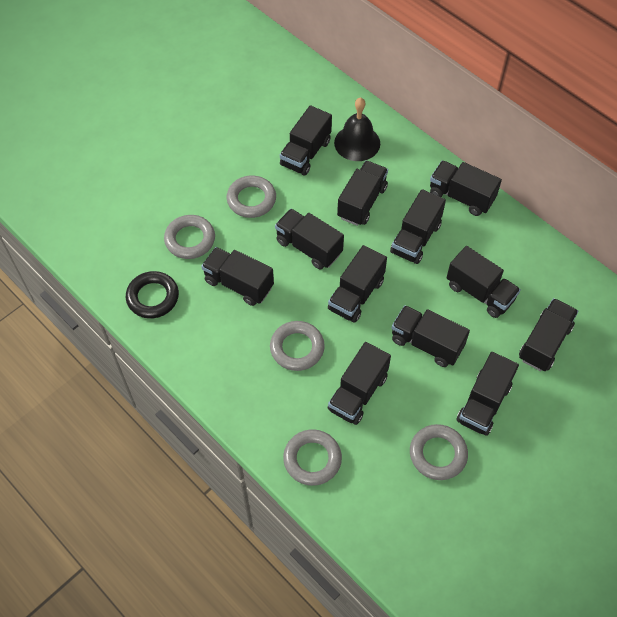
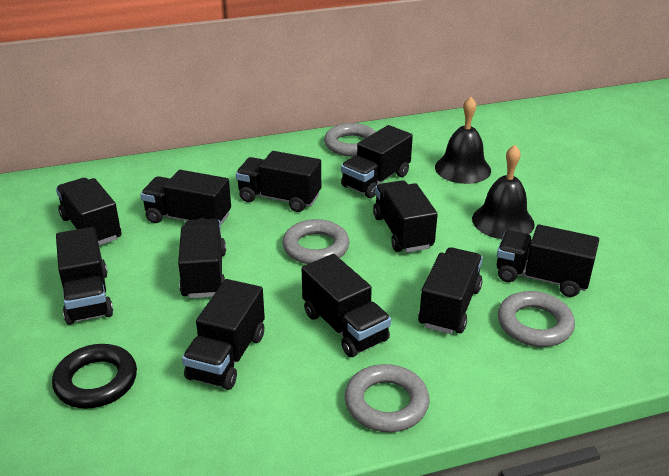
black bell: [334,97,380,161] = 1 -> [435,97,491,184] [472,145,535,239] = 2
black truck: [201,247,274,306] [275,209,344,270] [280,105,332,176] [328,245,387,323] [328,342,391,425] [337,161,388,226] [390,189,446,264] [391,305,470,367] [430,160,502,216] [447,246,521,318] [456,352,519,436] [519,298,578,371] = 12 -> [56,178,122,245] [56,227,113,325] [141,170,231,225] [178,219,226,298] [182,279,265,390] [236,151,321,212] [302,254,391,357] [341,125,413,198] [373,180,438,253] [418,247,483,334] [496,224,599,297] = 11
grey ring: [164,215,215,259] [227,175,276,218] [270,321,325,371] [283,429,342,486] [410,424,468,480] = 5 -> [282,219,349,264] [324,123,376,157] [344,364,429,432] [498,291,575,347] = 4

